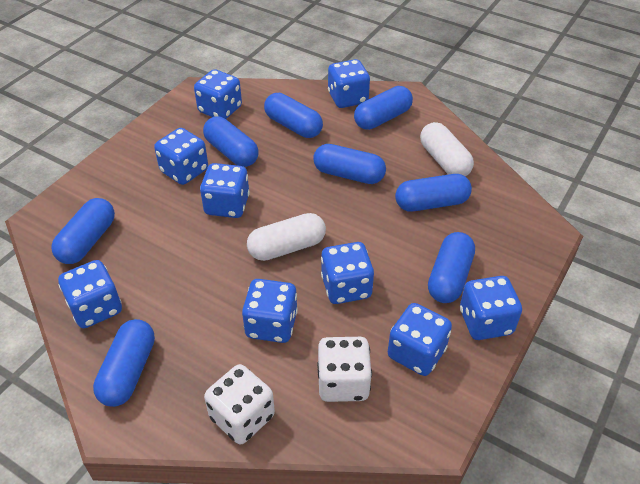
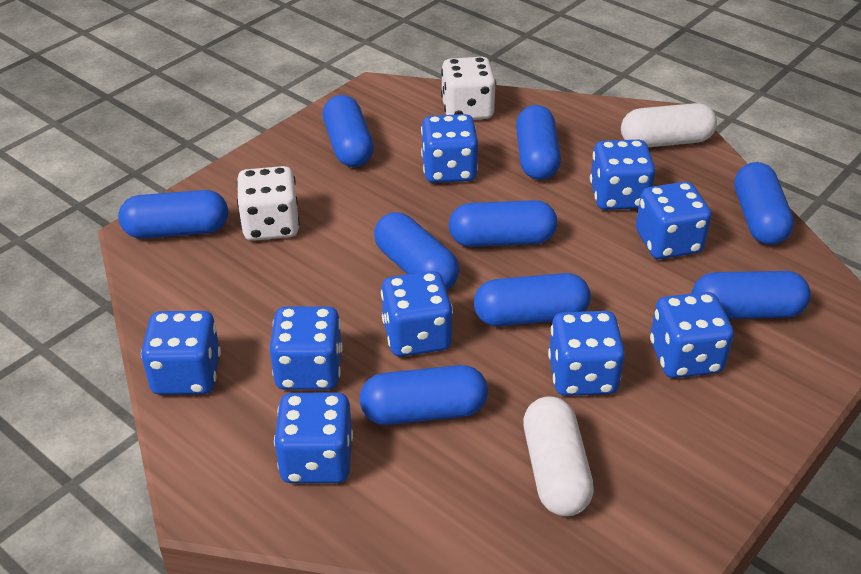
blue capsule: [51,198,115,264] [93,319,155,407] [203,117,259,167] [264,93,323,138] [313,144,386,184] [354,86,413,130] [395,174,472,211] [428,232,475,303] = 8 -> [118,190,228,239] [323,95,374,167] [360,365,488,425] [374,212,459,290] [449,200,557,247] [474,273,591,326] [516,105,561,180] [692,271,811,319] [734,162,794,245] = 9

